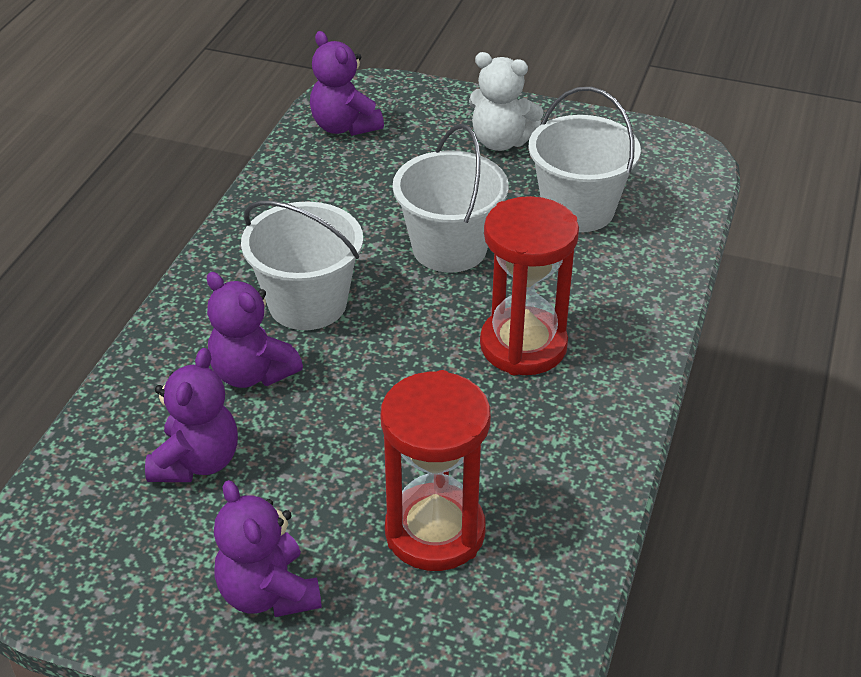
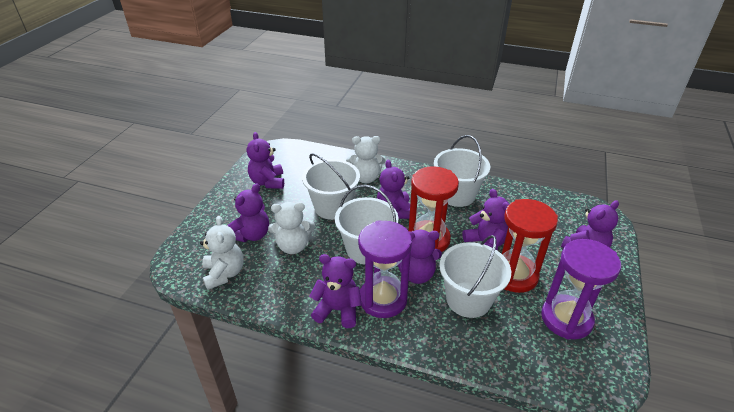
purple hourglass: none = 0 -> [358,220,412,318] [541,239,621,340] = 2
purple teddy bear: [145,348,238,482] [207,272,303,388] [214,480,322,617] [310,31,384,136] = 4 -> [228,183,269,242] [247,132,284,189] [309,254,362,328] [377,160,410,219] [398,229,442,284] [462,189,509,250] [561,200,619,248] = 7
white bucket: [241,201,363,330] [393,124,508,273] [528,87,641,232] = 3 -> [302,153,360,220] [335,185,398,264] [434,135,490,207] [439,235,511,318] = 4
white teddy bear: [469,52,544,151] = 1 -> [200,216,244,290] [268,202,315,254] [346,136,386,183] = 3

